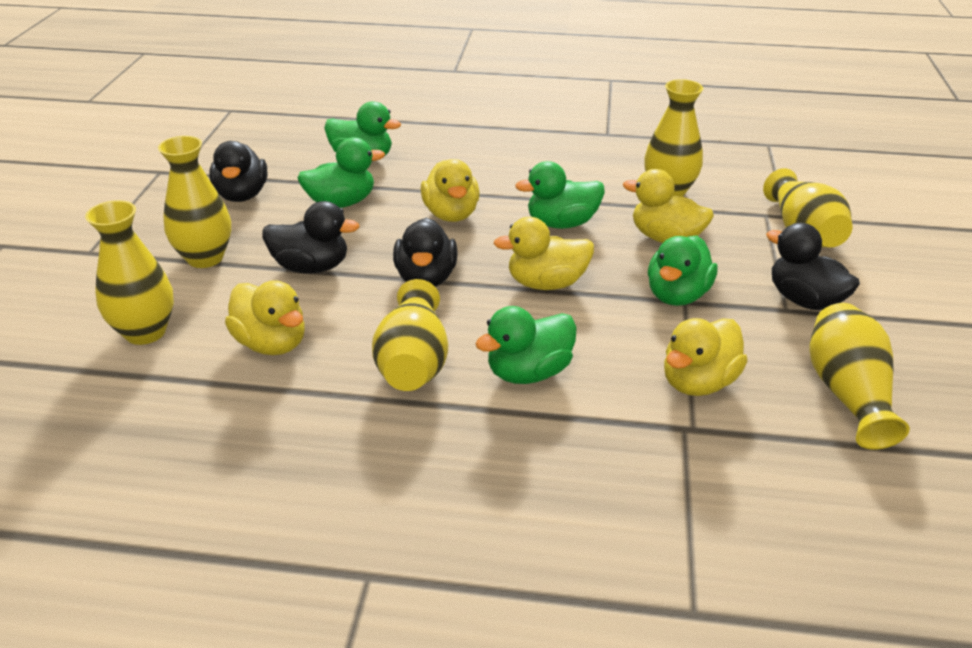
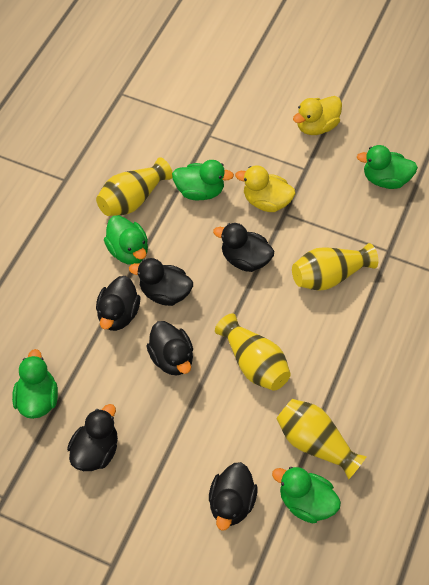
black duck: [209,141,267,202] [262,201,360,274] [393,218,458,287] [766,223,860,310] = 4 -> [67,404,118,471] [96,276,140,331] [129,258,193,306] [147,321,193,375] [209,462,258,531] [213,223,274,272] = 6
yellow duck: [225,280,305,355] [420,159,480,222] [493,217,594,290] [623,169,714,243] [664,318,748,396] = 5 -> [235,165,295,212] [293,96,342,135] = 2
yellow vase: [85,200,174,345] [158,136,231,268] [372,279,448,391] [644,79,703,197] [763,168,852,247] [809,303,910,449] = 6 -> [96,157,173,216] [215,313,291,391] [276,399,367,480] [292,243,378,291] = 4

